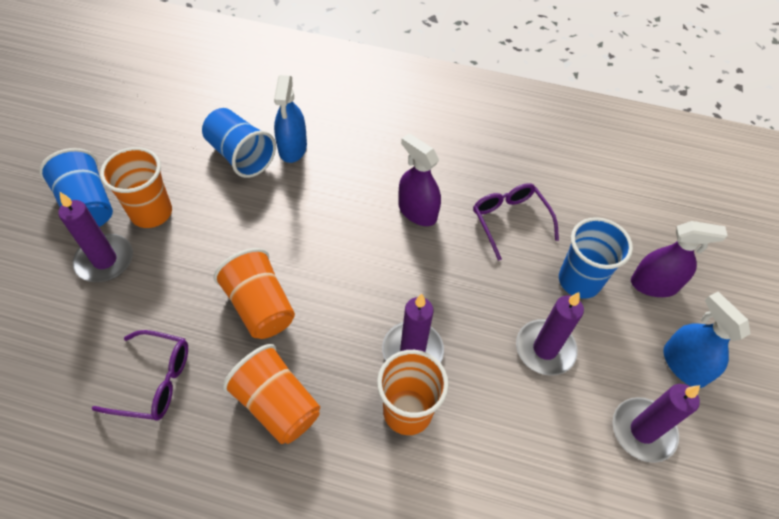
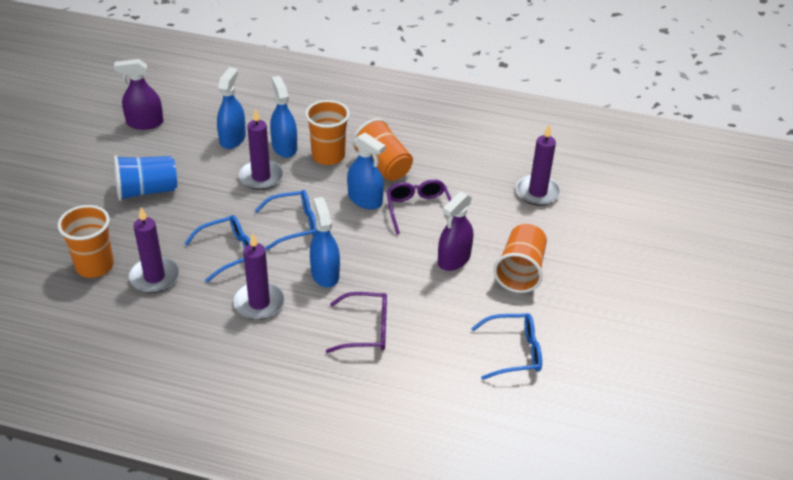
blue cup: [39,148,113,227] [202,108,276,178] [559,217,633,299] = 3 -> [114,155,177,201] = 1
blue glasses: none = 0 -> [184,215,250,282] [255,190,317,250] [471,313,542,380] = 3
blue spray bottle: [274,75,307,163] [663,292,750,388] = 2 -> [217,67,246,149] [270,76,297,158] [310,197,340,288] [347,133,386,210] = 4

